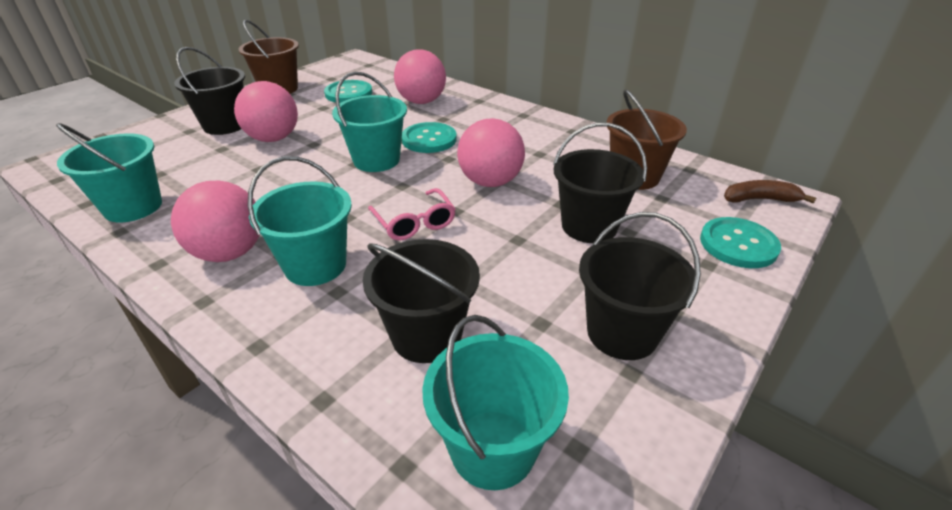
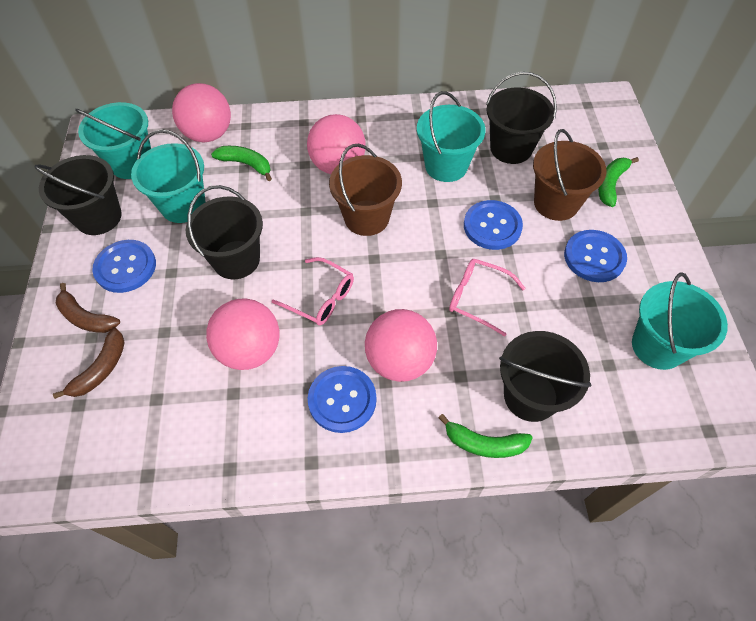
blue button: none = 0 -> [92,240,156,293] [308,366,377,433] [464,200,523,250] [564,230,627,282] = 4
brown banana: [724,180,816,204] = 1 -> [53,328,125,399] [55,283,120,333] = 2
green banana: none = 0 -> [211,146,272,181] [438,414,533,458] [598,157,639,207] = 3
pink glasses: [368,188,455,241] = 1 -> [272,257,354,325] [449,259,526,336] = 2
turquoise button: [324,80,372,103] [402,122,457,153] [700,217,781,268] = 3 -> none = 0

